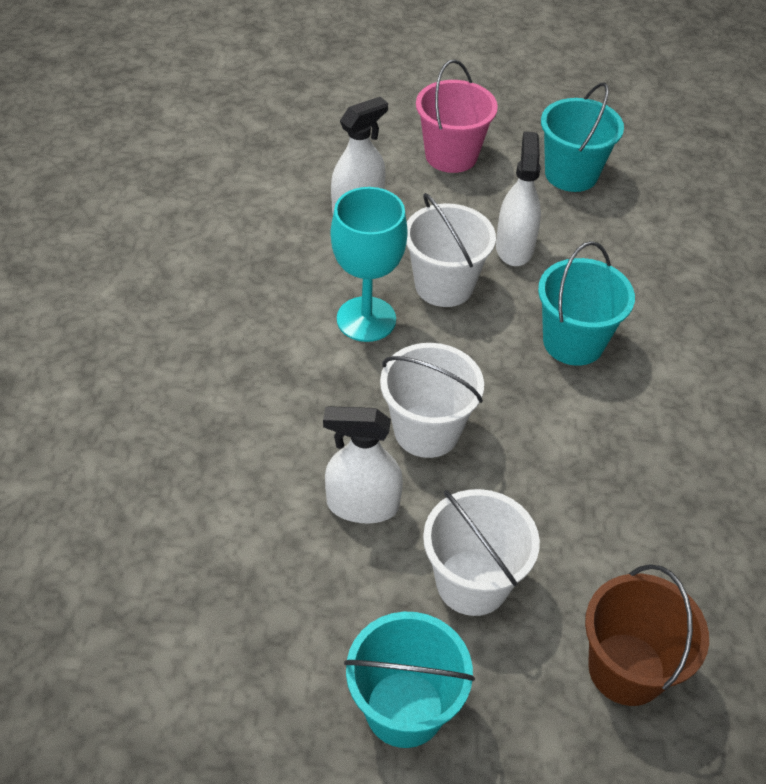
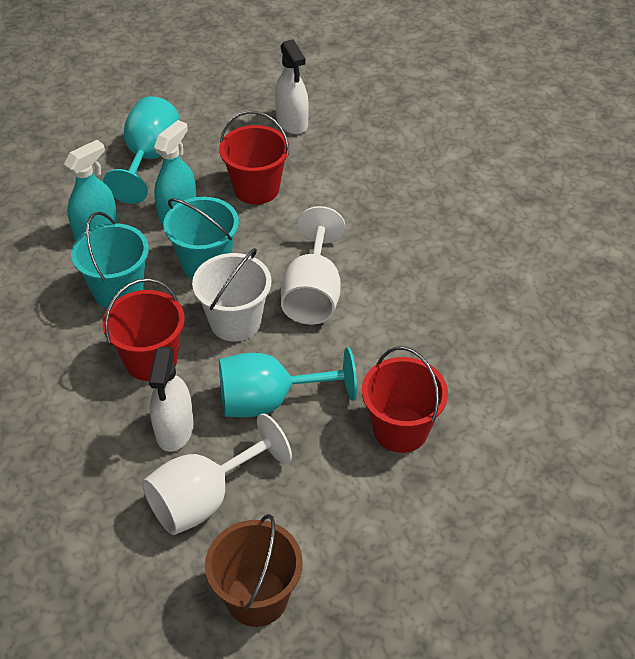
pink bucket: [416,59,498,173] = 1 -> none = 0
red bucket: none = 0 -> [102,278,185,381] [219,111,289,205] [362,347,448,453] = 3
turquoise bucket: [344,612,475,748] [538,241,635,366] [541,83,624,192] = 3 -> [71,212,149,309] [163,197,239,279] = 2
turquoise goblet: [331,187,408,342] = 1 -> [103,96,180,204] [219,347,357,417] = 2
turquoise spray bottle: none = 0 -> [64,140,118,241] [154,120,196,225] = 2
white bucket: [380,343,484,458] [406,193,496,307] [423,489,540,616] = 3 -> [192,248,271,342] = 1
white goblet: none = 0 -> [142,413,292,535] [281,206,345,325] = 2
white spray bottle: [323,406,403,523] [331,97,388,213] [496,132,541,266] = 3 -> [149,347,194,452] [275,39,309,134] = 2

